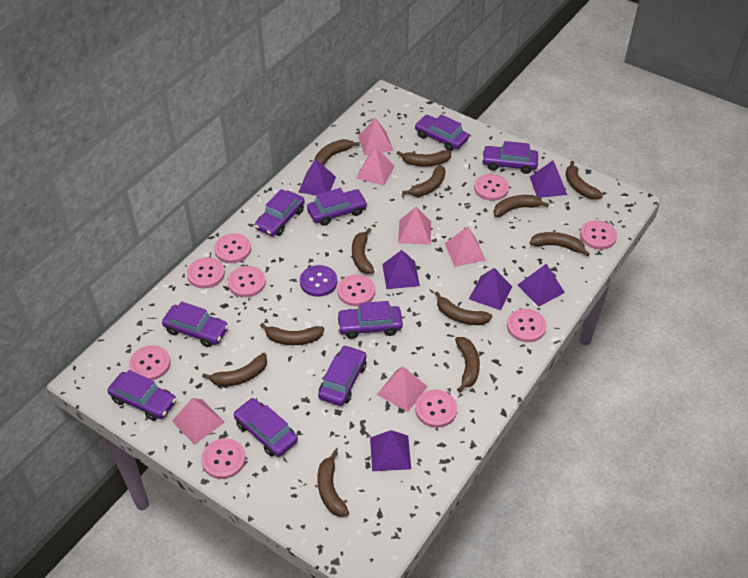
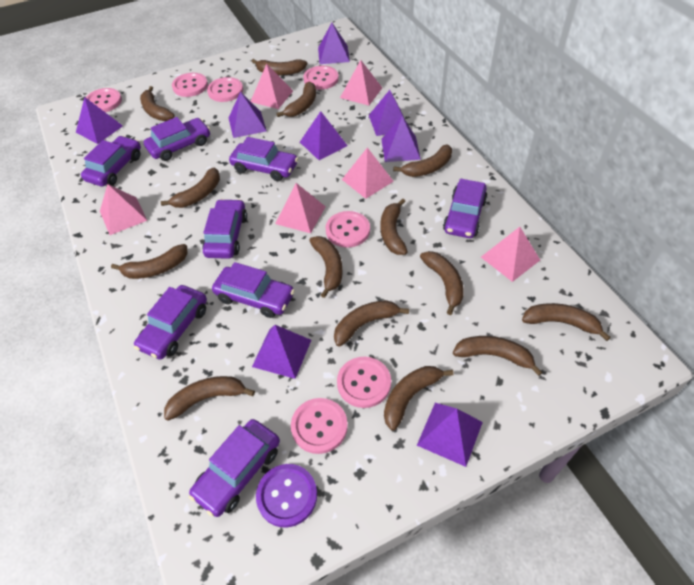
brown banana: [202,354,267,387] [260,323,324,345] [315,139,360,166] [317,451,349,517] [352,228,374,274] [396,150,452,167] [402,165,445,197] [435,291,492,325] [455,337,480,392] [493,195,549,217] [529,232,590,257] [565,161,603,200] = 12 -> [111,244,187,279] [140,86,175,121] [161,168,220,208] [164,376,255,421] [252,59,307,75] [276,82,316,117] [309,236,343,298] [334,300,409,347] [381,198,408,255] [384,366,454,431] [393,144,452,177] [420,251,464,315] [453,336,543,376] [522,303,611,341] = 14
pink button: [129,345,171,380] [187,257,225,288] [201,438,246,479] [214,233,251,263] [228,266,266,297] [337,274,375,306] [415,390,457,428] [474,174,509,201] [507,309,547,342] [580,220,617,249] = 10 -> [86,88,122,112] [172,73,208,97] [207,77,243,102] [291,398,348,454] [304,66,339,90] [326,211,370,248] [337,357,391,408] = 7
purple car: [107,370,176,421] [162,301,229,347] [234,398,298,457] [255,189,305,236] [307,188,368,226] [318,345,367,406] [337,301,403,339] [415,114,469,151] [482,141,538,174] = 9 -> [81,136,141,187] [134,285,207,360] [144,117,210,161] [189,419,280,517] [202,199,247,259] [212,262,295,318] [229,137,298,181] [443,179,488,238] = 8
purple pyramid: [299,159,336,195] [370,430,411,471] [382,250,420,289] [469,268,512,310] [518,264,565,307] [530,160,567,198] = 6 -> [76,97,123,144] [229,92,267,138] [252,325,311,379] [300,111,347,160] [318,23,350,64] [369,90,405,136] [381,116,421,162] [417,403,483,467] = 8

